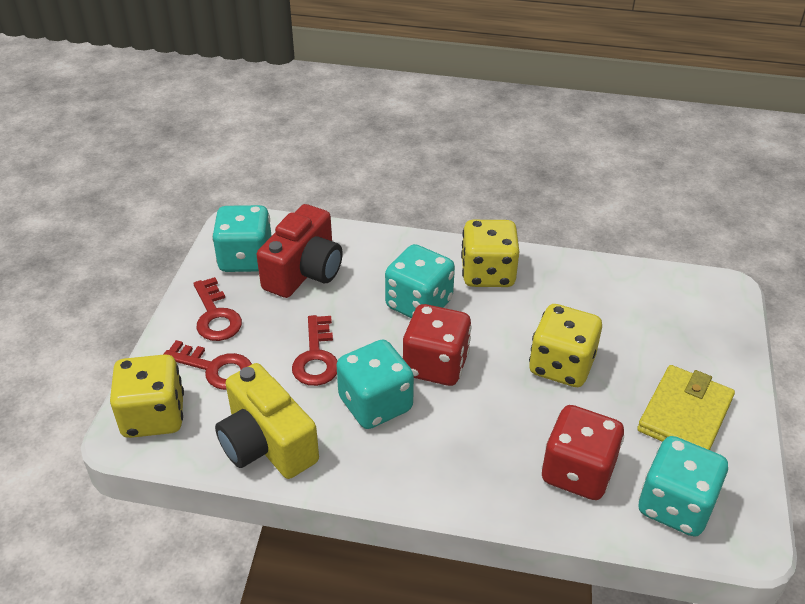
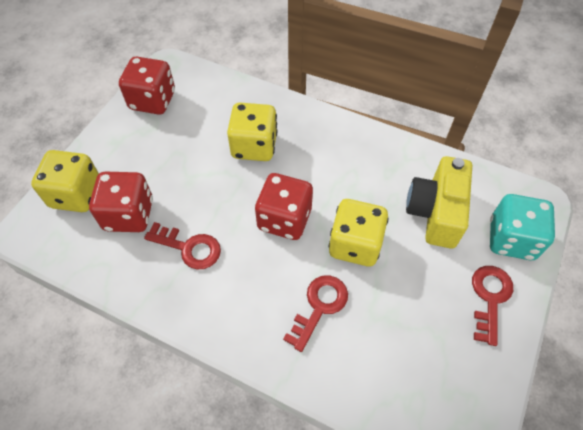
red camera: [256,204,343,298] = 1 -> none = 0
red dice: [403,304,472,386] [542,405,624,500] = 2 -> [89,172,153,232] [119,57,175,115] [255,173,313,240] = 3
turquoise dice: [212,205,271,272] [336,339,414,429] [385,244,455,318] [639,436,728,537] = 4 -> [490,194,555,260] = 1
yellow wallet: [637,365,735,450] = 1 -> none = 0

